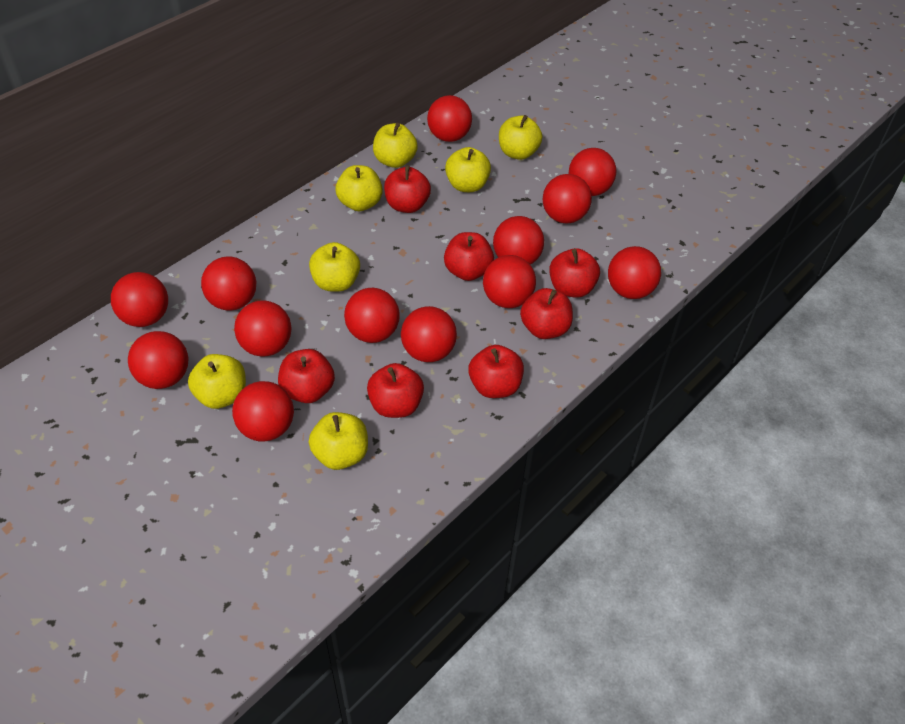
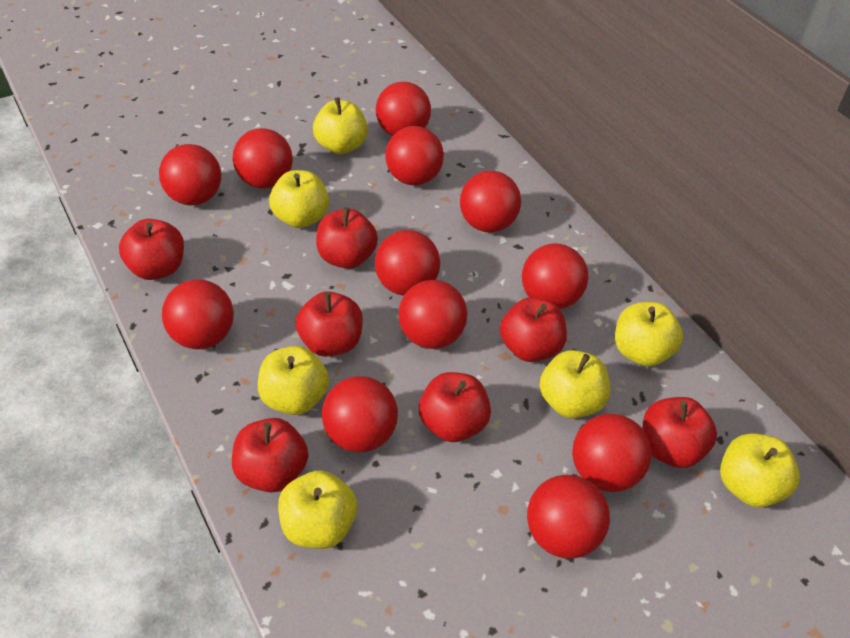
red ball: [111,272,168,327] [128,331,188,389] [201,257,256,311] [232,381,294,442] [234,300,292,357] [344,288,400,343] [401,306,457,362] [427,95,472,142] [483,255,536,308] [493,216,544,264] [543,174,592,223] [569,148,616,196] [608,246,661,299] = 13 -> [159,144,221,205] [162,279,234,349] [232,128,293,188] [322,376,398,452] [375,230,440,296] [376,82,431,136] [385,126,444,185] [398,280,468,349] [460,171,521,233] [522,243,589,309] [527,475,610,559] [572,414,652,492] = 12

